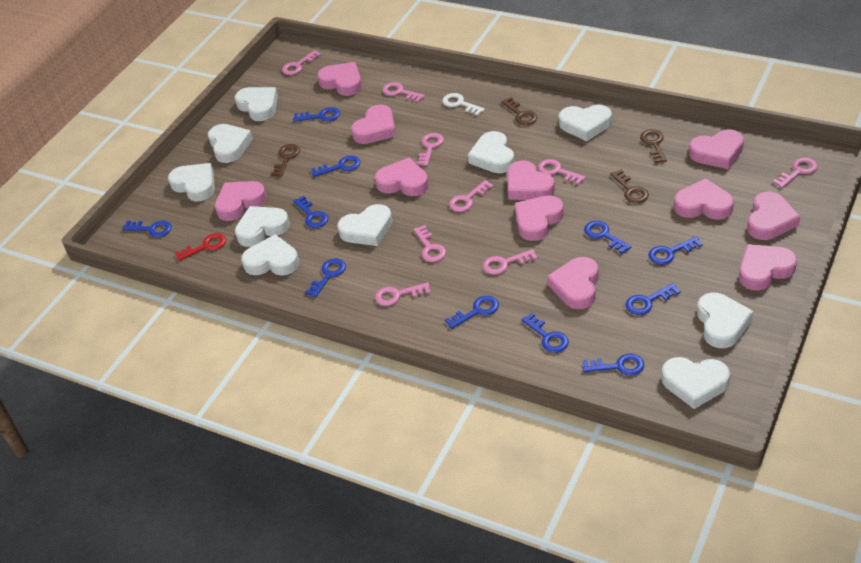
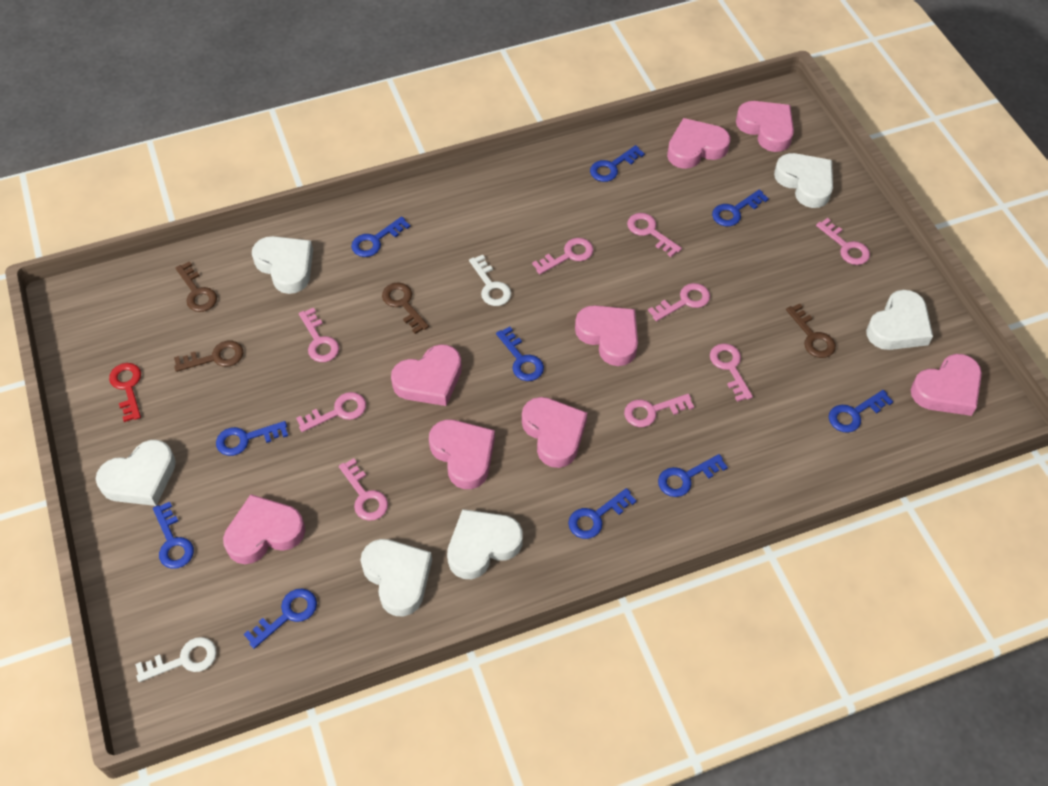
blue key: [122,221,172,237] [293,107,340,122] [293,196,328,228] [305,258,346,298] [311,155,360,177] [445,296,499,329] [521,313,569,353] [583,354,644,376] [584,221,631,254] [625,283,681,315] [648,236,703,265] = 11 -> [153,502,194,569] [216,421,288,456] [244,589,317,649] [351,216,411,257] [496,327,544,381] [568,488,637,539] [590,145,645,182] [658,454,728,497] [712,190,769,226] [829,390,893,433] = 10
pink heart: [215,181,266,221] [317,62,362,96] [351,105,396,144] [375,157,429,196] [507,160,555,200] [515,195,564,241] [547,257,599,309] [674,178,734,220] [689,129,744,169] [739,244,797,290] [747,191,800,240] = 11 -> [223,494,305,564] [391,344,462,406] [429,420,495,489] [522,397,587,468] [575,305,638,366] [667,118,731,169] [736,101,794,152] [911,354,982,416] = 8
white heart: [168,163,215,201] [208,124,253,163] [235,87,278,121] [235,206,290,247] [241,234,299,275] [337,204,393,246] [468,131,514,173] [559,105,612,141] [662,357,730,409] [697,293,754,348] = 10 -> [96,440,176,506] [252,236,313,294] [361,539,432,616] [447,509,523,579] [774,153,833,208] [866,290,933,350] = 6
white key: [442,93,485,116] = 1 -> [135,637,217,682] [469,255,511,306] = 2

